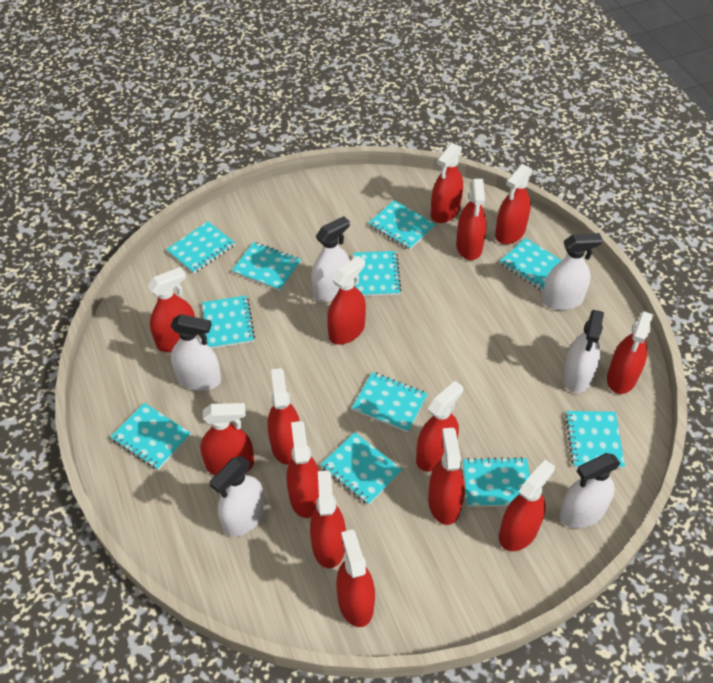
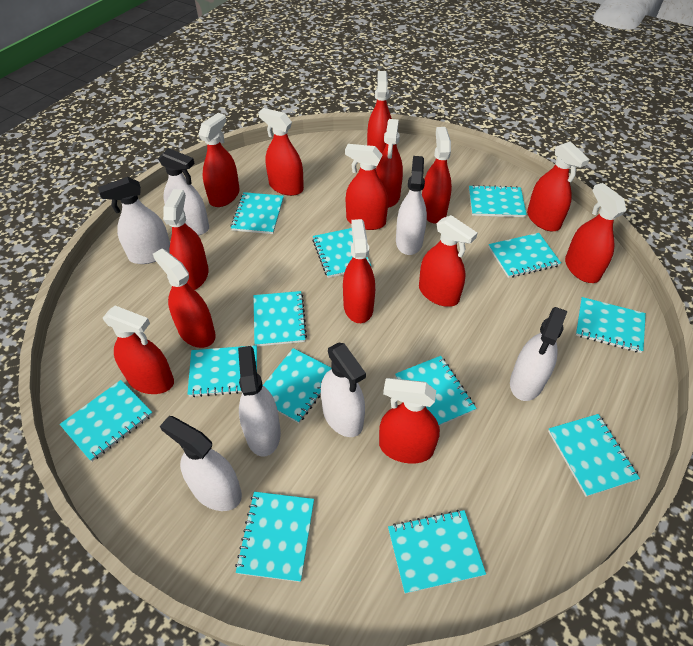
turquoise notebook: [111,403,191,470] [166,221,235,274] [202,296,255,349] [232,242,301,291] [321,432,403,505] [352,372,428,432] [353,251,401,296] [368,200,436,250] [463,457,530,507] [500,238,562,291] [565,411,625,468] = 11 -> [60,380,153,461] [187,345,257,397] [231,192,284,234] [235,492,314,582] [253,291,307,346] [263,348,332,423] [312,228,371,278] [388,510,486,594] [395,356,476,426] [469,185,527,217] [489,233,561,278] [548,414,640,497] [576,297,646,353] = 13
white spray bottle: [171,314,221,391] [210,456,265,537] [311,216,350,302] [542,233,603,310] [560,453,621,528] [563,310,604,393] = 6 -> [98,177,170,264] [158,148,209,235] [160,416,242,511] [238,346,281,457] [321,342,366,437] [396,156,427,255] [510,307,567,401] = 7

